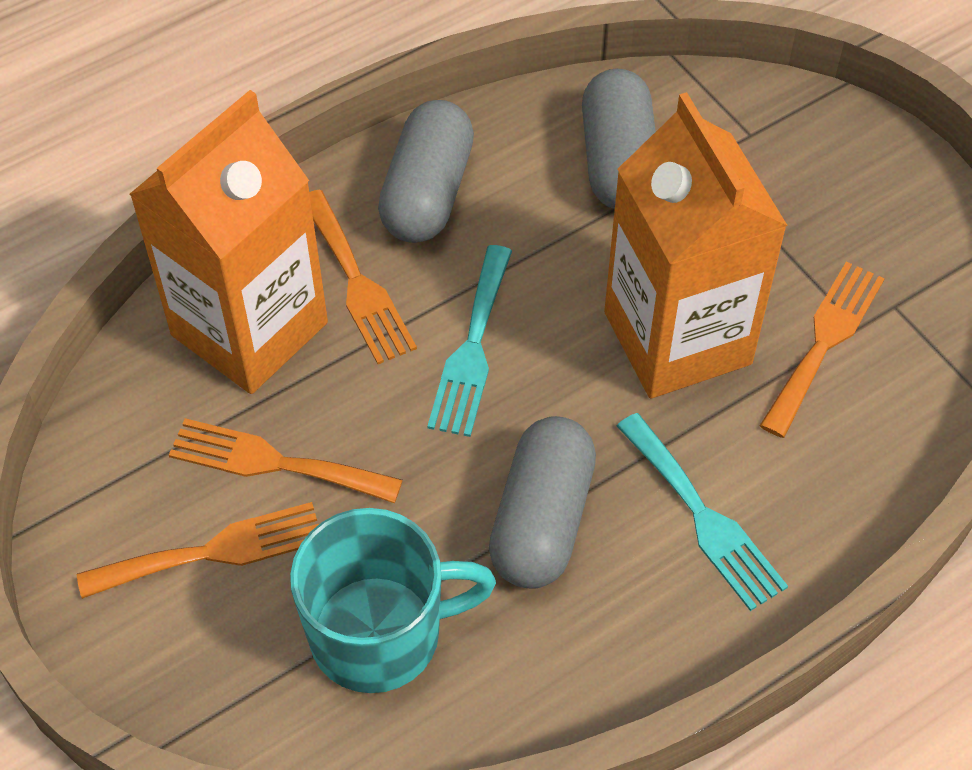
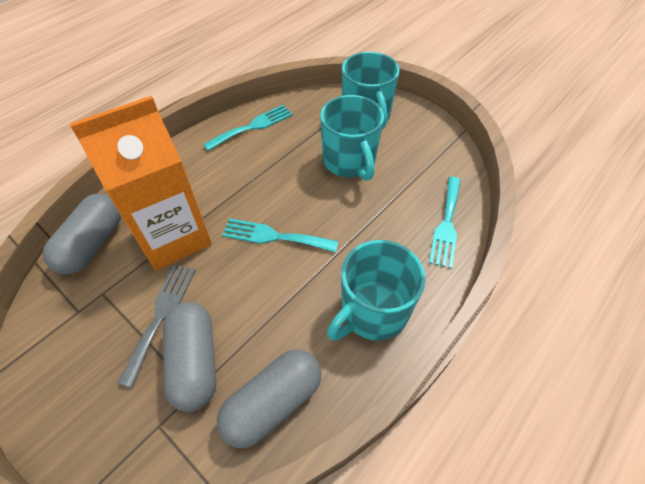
grey fork: none = 0 -> [117,265,196,388] = 1
orange carton: [129,90,328,394] [604,92,788,398] = 2 -> [70,96,212,271] = 1
orange fork: [77,502,319,599] [169,418,403,503] [309,190,417,364] [760,261,885,438] = 4 -> none = 0
turquoise fork: [427,245,512,437] [617,413,788,611] = 2 -> [203,105,293,151] [222,218,339,252] [429,177,461,269] = 3
turquoise mug: [290,508,496,693] = 1 -> [320,95,384,181] [327,240,426,341] [342,52,400,129] = 3

